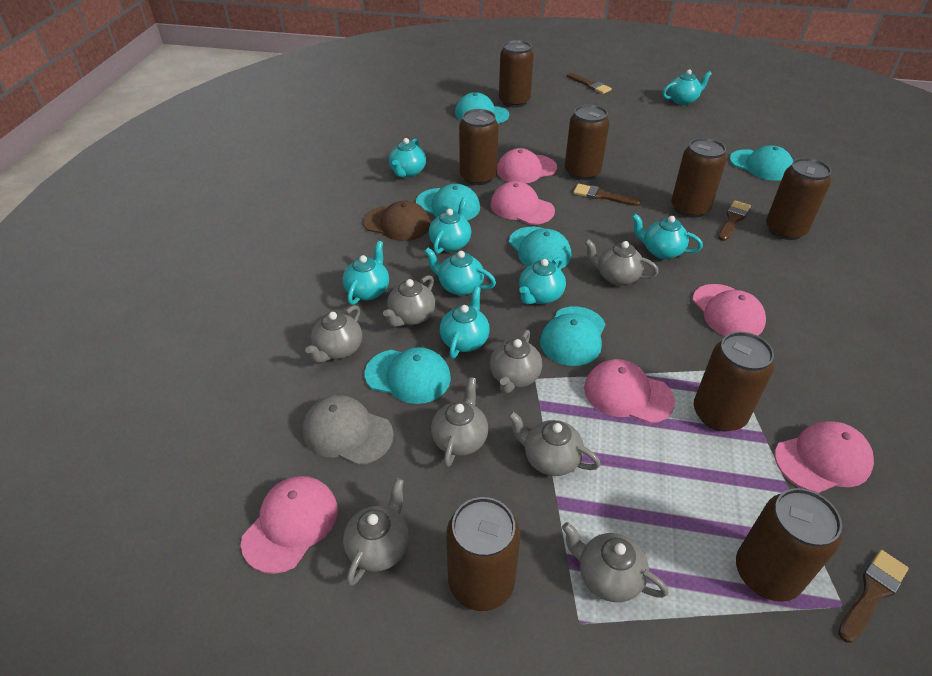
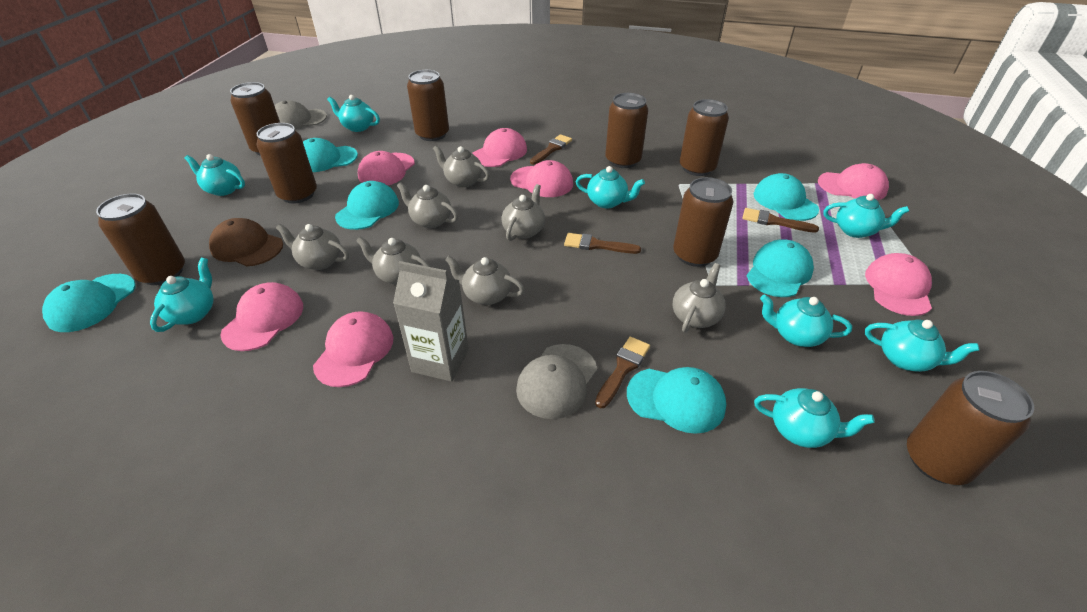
grey cap: [303,395,394,465] = 1 -> [274,100,327,130] [516,344,597,419] = 2
grey carton: none = 0 -> [393,261,469,382] = 1
grey teapot: [305,305,362,363] [343,478,409,586] [383,275,435,327] [431,377,488,467] [490,330,542,394] [508,411,601,476] [562,522,669,602] [584,239,659,286] = 8 -> [276,224,349,270] [356,236,430,284] [397,182,458,228] [433,145,490,187] [445,256,525,305] [502,184,545,241] [672,263,726,332] = 7
pink cap: [241,476,338,574] [490,181,555,225] [497,148,557,183] [584,359,675,424] [693,284,766,336] [775,421,874,493] = 6 -> [221,282,303,351] [313,311,393,387] [358,151,415,186] [472,128,527,167] [510,160,573,197] [818,163,889,200] [865,253,932,316] = 7

